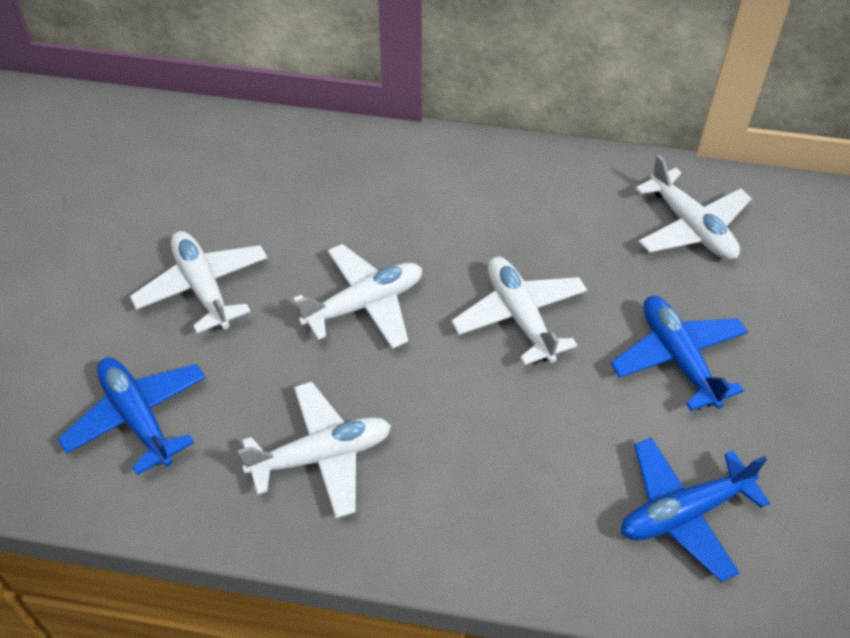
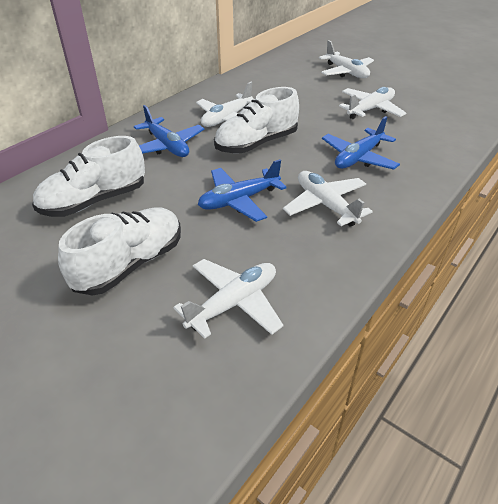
white shoe: none = 0 -> [32,136,145,217] [58,208,181,295] [214,87,299,154] = 3

